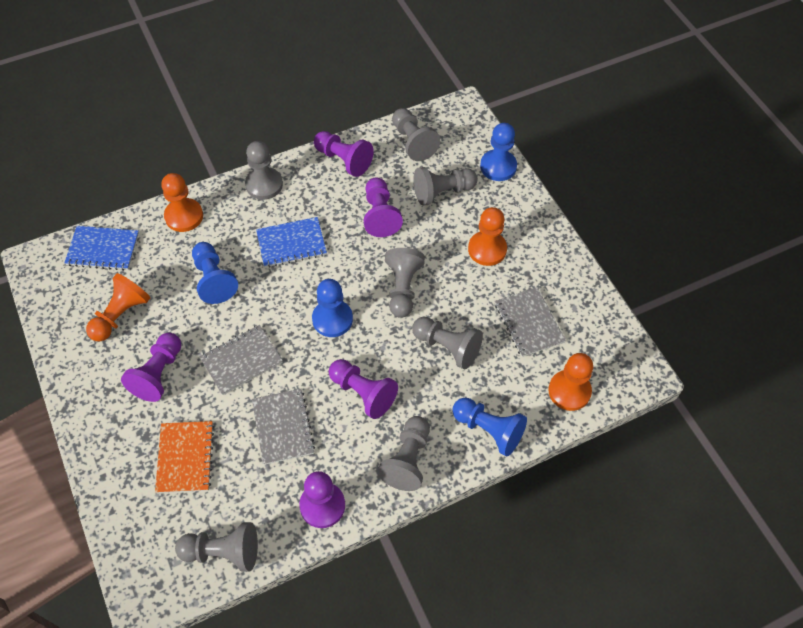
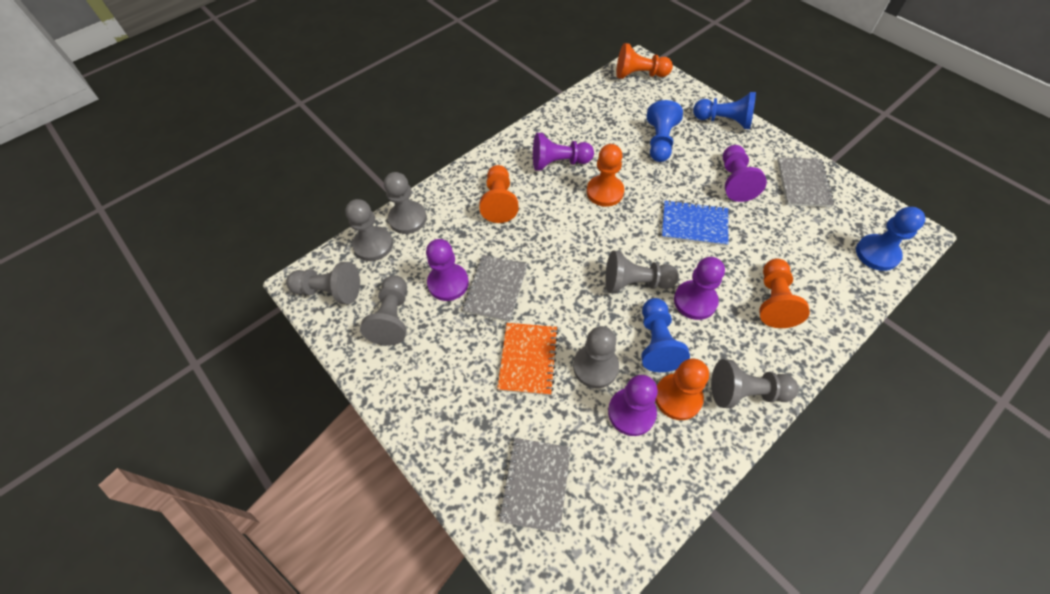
blue notebook: [64,226,139,271] [256,217,327,268] = 2 -> [662,200,728,246] = 1
orange pawn: [86,273,150,341] [161,173,203,232] [468,207,507,266] [548,353,593,411] = 4 -> [479,165,519,223] [587,144,624,207] [616,43,673,79] [655,358,709,420] [759,259,810,328] = 5

